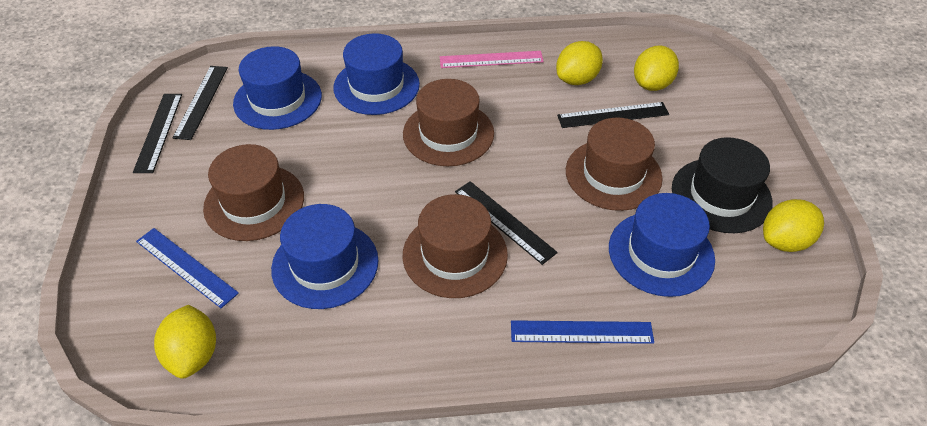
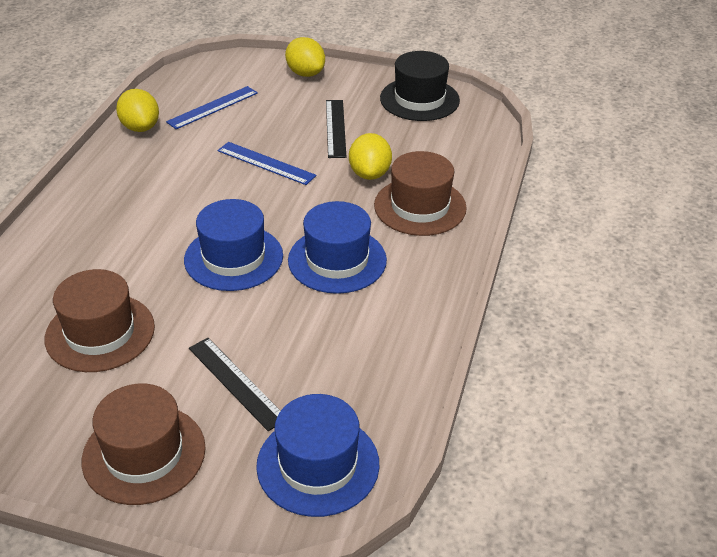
black ruler: [133,94,182,173] [173,66,228,140] [455,181,558,265] [557,102,669,128] = 4 -> [189,338,281,431] [326,100,346,158] = 2
blue hat: [233,46,322,130] [271,204,379,309] [333,33,420,115] [609,193,715,297] = 4 -> [184,199,283,291] [256,394,380,517] [288,201,387,294] = 3
brown hat: [203,144,304,241] [403,79,494,166] [403,194,508,298] [566,118,663,211] = 4 -> [45,269,155,372] [82,384,206,505] [374,151,467,236] = 3
pink ruler: [440,51,544,68] = 1 -> none = 0
yellow lemon: [154,305,216,379] [556,41,603,85] [634,46,679,91] [763,199,824,252] = 4 -> [116,89,159,132] [285,37,325,77] [349,133,392,180] = 3

